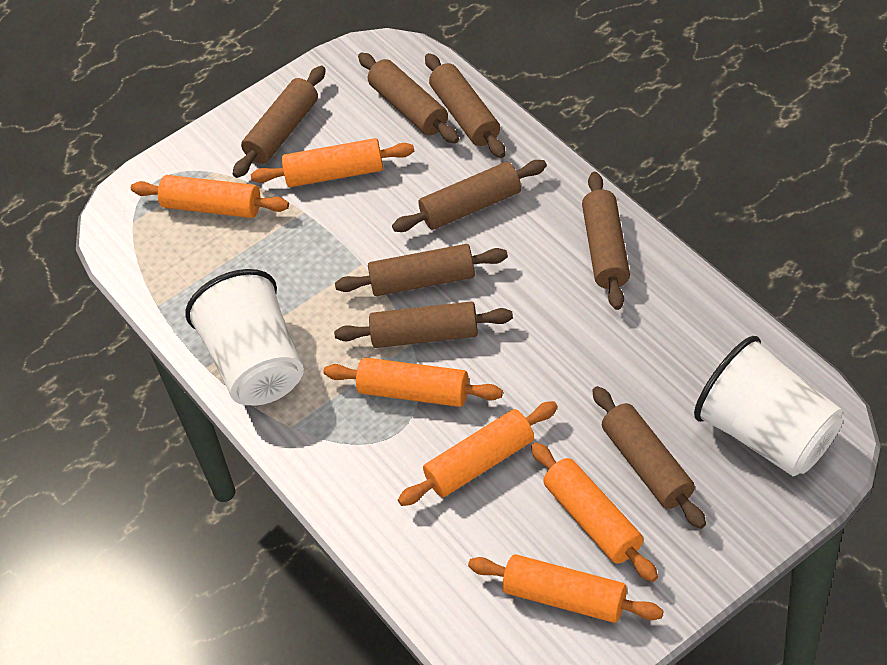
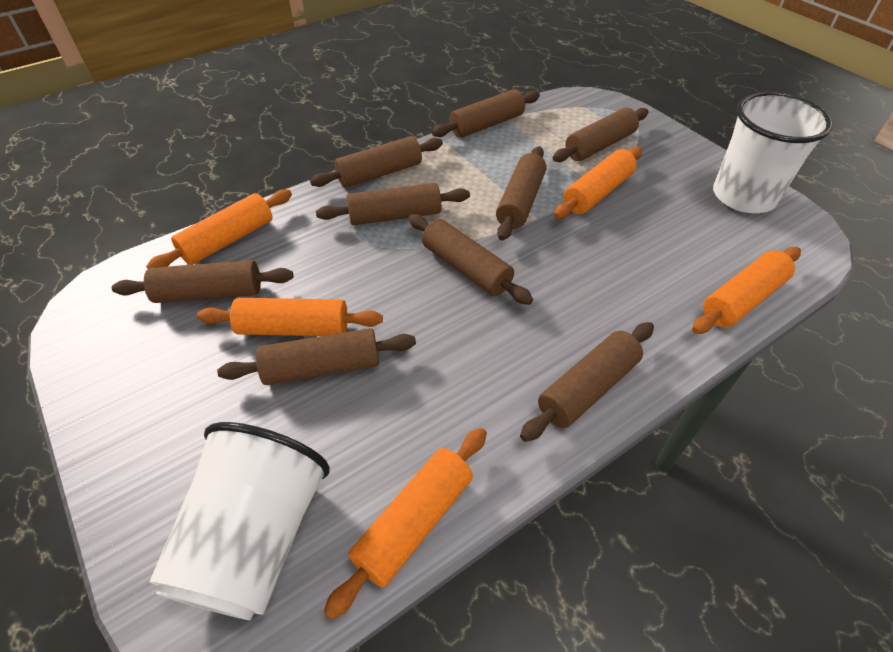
brown rolling pin: [233,66,326,178] [334,301,513,348] [335,244,508,296] [358,53,459,143] [392,160,547,232] [425,53,506,158] [582,172,630,310] [592,386,706,529] = 8 -> [112,260,293,303] [217,328,416,385] [310,136,443,188] [316,183,470,225] [409,214,533,305] [432,89,540,138] [496,146,546,241] [520,322,654,442] [553,108,649,162] = 9
orange rolling pin: [131,175,289,218] [251,138,414,187] [324,357,503,407] [398,401,558,506] [468,554,664,623] [531,442,658,582] = 6 -> [146,189,292,269] [197,298,383,336] [324,428,487,620] [554,147,643,219] [692,247,801,334] = 5

